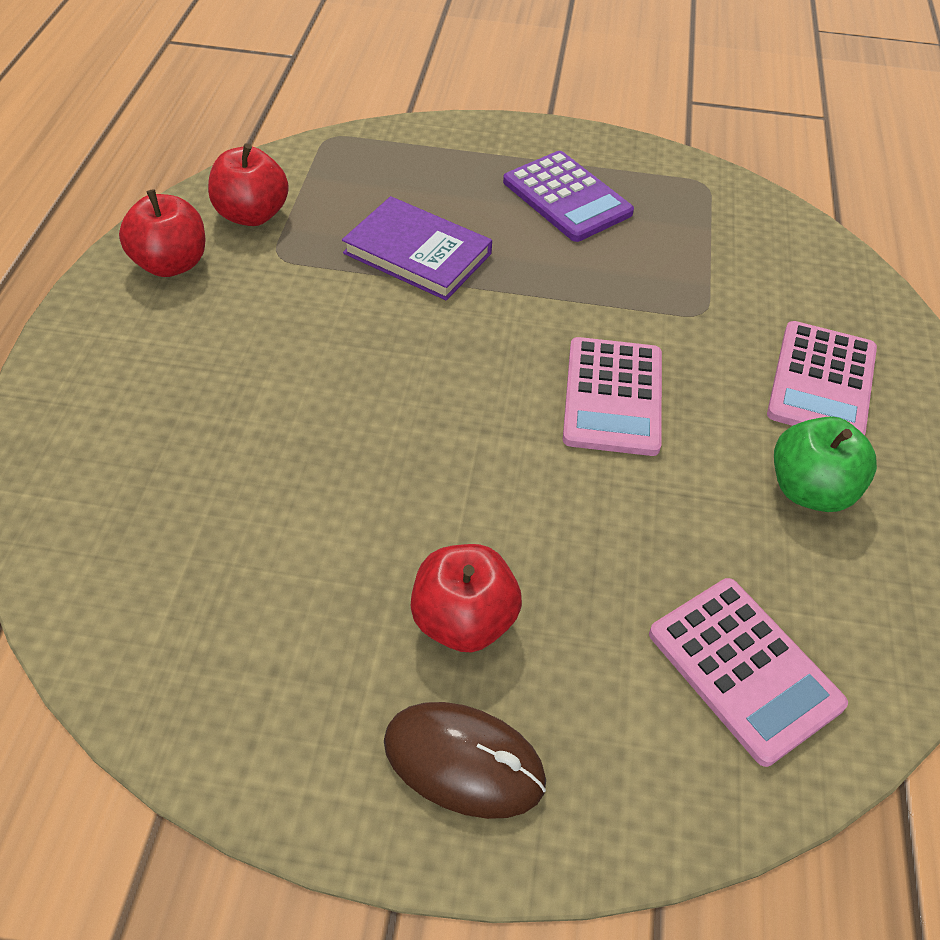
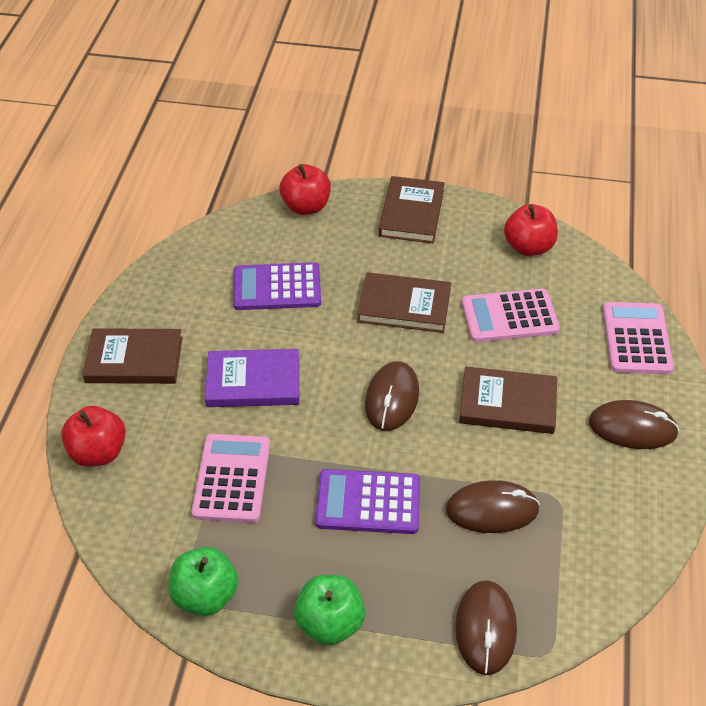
brown book: none = 0 -> [82,328,183,384] [357,272,451,333] [379,176,445,243] [459,366,557,434] = 4
brown mouse: [384,702,546,819] = 1 -> [365,361,419,431] [446,480,540,533] [455,580,517,675] [588,400,679,449] = 4
green apple: [774,416,877,512] = 1 -> [168,547,238,616] [294,575,365,645] = 2
purple calculator: [503,151,634,242] = 1 -> [233,262,321,310] [315,469,420,534] = 2

